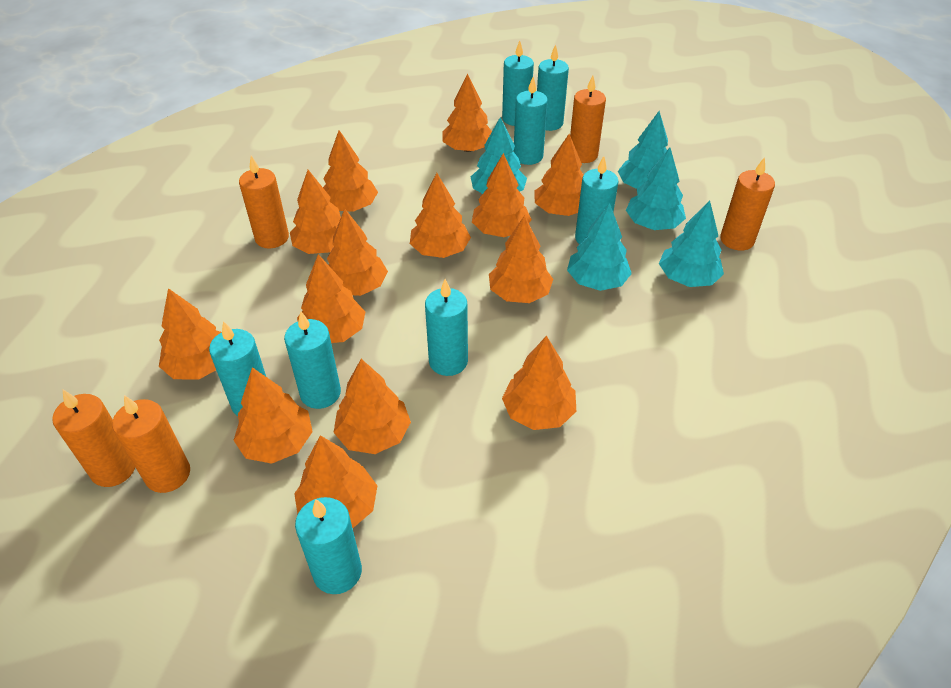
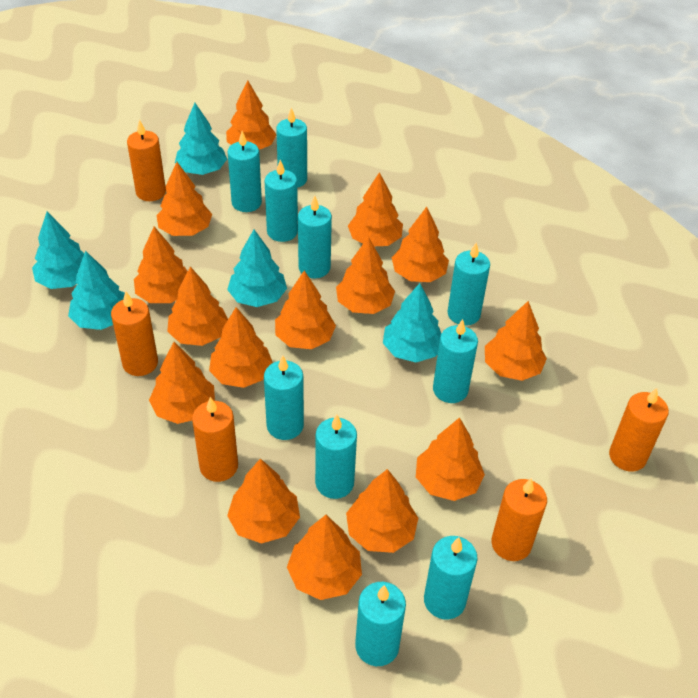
orange tree: [159,288,222,380] [233,367,313,464] [290,170,341,254] [294,435,377,528] [297,254,365,343] [323,130,378,212] [327,209,388,296] [334,359,411,454] [410,173,471,258] [442,74,492,152] [472,153,532,237] [489,215,553,303] [502,336,576,430] [534,134,584,216] = 14 -> [134,227,188,303] [149,342,215,424] [156,162,212,236] [167,266,228,346] [209,307,273,388] [226,80,277,150] [227,458,300,544] [275,270,336,349] [287,515,362,600] [336,236,395,314] [346,469,418,553] [348,172,403,246] [392,207,449,282] [416,417,485,501] [485,301,547,381] = 15
turquoise candle: [209,321,266,416] [284,311,341,409] [295,497,362,594] [425,279,468,376] [502,41,534,126] [513,77,548,165] [537,44,569,131] [575,156,619,244] = 8 -> [227,131,262,212] [264,356,304,440] [265,160,298,242] [276,107,307,188] [298,196,332,278] [315,415,357,499] [355,582,406,666] [424,536,478,620] [433,319,478,403] [447,243,490,326] = 10

